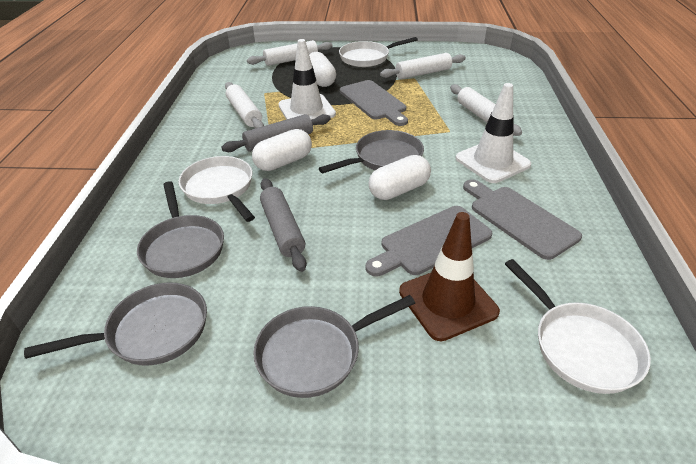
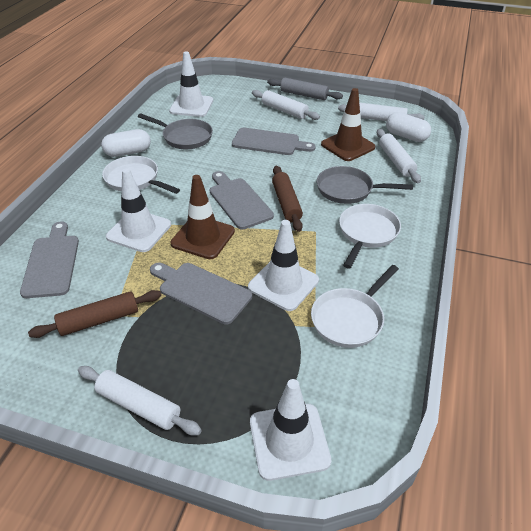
brown rolling pin: none = 0 -> [28,290,161,338] [272,166,303,232] = 2
brown traffic cone: [399,212,500,341] = 1 -> [171,175,235,259] [321,88,375,161] = 2
grey cutting board: [340,80,408,126] [366,206,492,276] [463,179,582,260] = 3 -> [20,221,79,298] [150,263,252,325] [210,171,274,230] [232,127,316,155] = 4
grey pan: [24,283,207,366] [137,181,224,278] [253,295,415,398] [319,130,424,173] = 4 -> [138,114,213,149] [317,166,413,204] = 2
grey rolling pin: [221,114,331,152] [260,178,307,272] = 2 -> [267,78,343,100] = 1
white capsule: [252,129,312,171] [309,52,336,87] [369,155,431,200] = 3 -> [101,129,151,157] [386,112,431,142] = 2
white traffic cone: [278,39,336,120] [456,83,531,183] = 2 -> [106,168,171,252] [169,51,213,117] [248,220,319,311] [250,379,331,481] = 4

